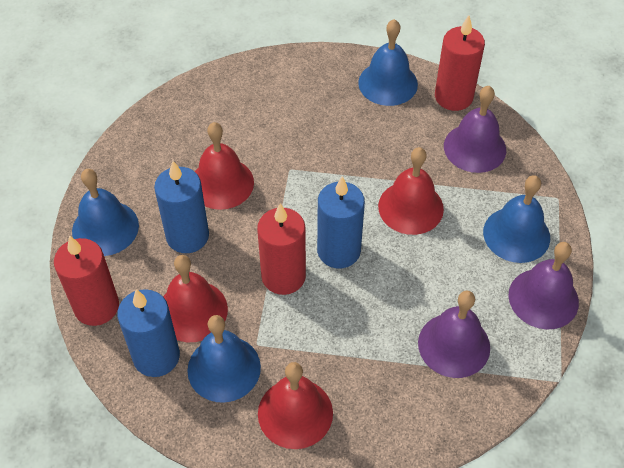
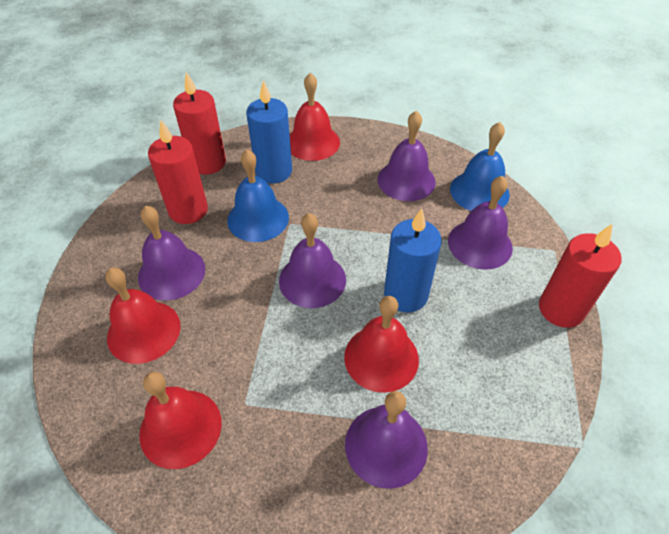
blue bell: [72,169,139,256] [187,315,261,403] [358,19,418,106] [483,175,550,263] = 4 -> [227,150,289,242] [450,122,510,211] = 2
blue candle: [117,289,180,377] [154,161,209,253] [317,176,365,268] = 3 -> [246,80,292,183] [384,208,442,313] = 2
purple bell: [418,291,490,378] [444,86,506,173] [508,242,579,329] = 3 -> [138,206,205,300] [279,213,346,308] [345,391,428,489] [378,111,436,201] [448,176,513,270] = 5

